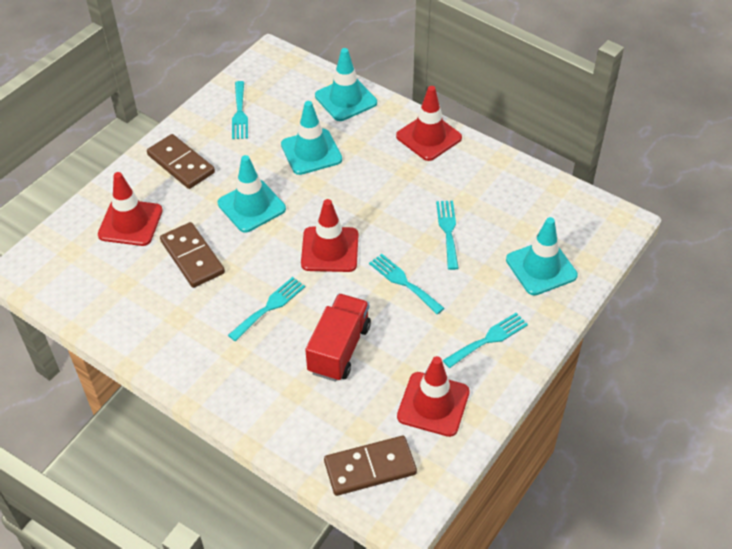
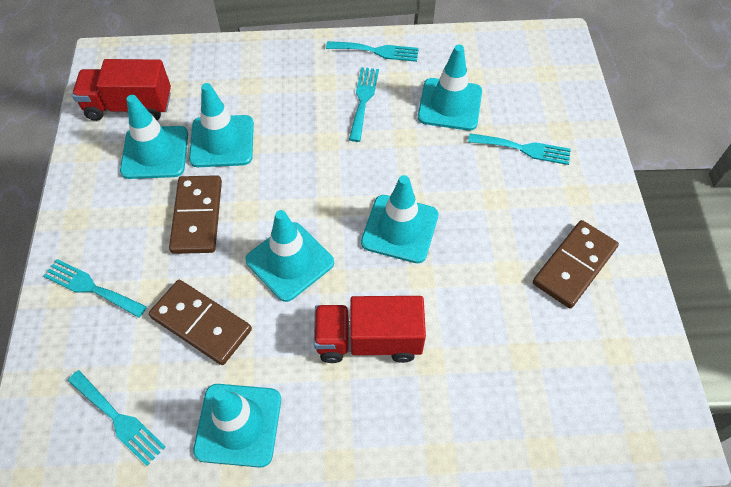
red traffic cone: [98,172,163,246] [301,199,358,272] [396,86,462,161] [397,356,470,437] = 4 -> none = 0
red truck: [305,294,371,382] = 1 -> [72,59,171,121] [314,296,426,363] = 2
turquoise traffic cone: [218,155,286,233] [281,101,342,175] [315,48,377,121] [506,217,578,295] = 4 -> [120,95,188,179] [189,83,254,167] [193,384,281,468] [245,210,334,302] [361,175,438,263] [418,45,482,131] = 6

